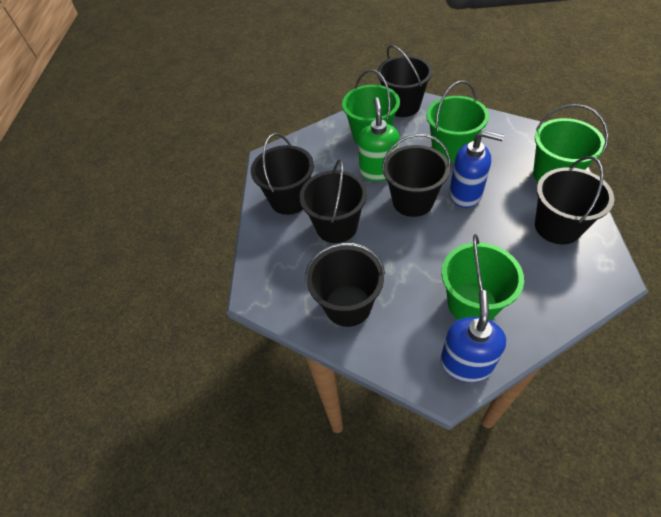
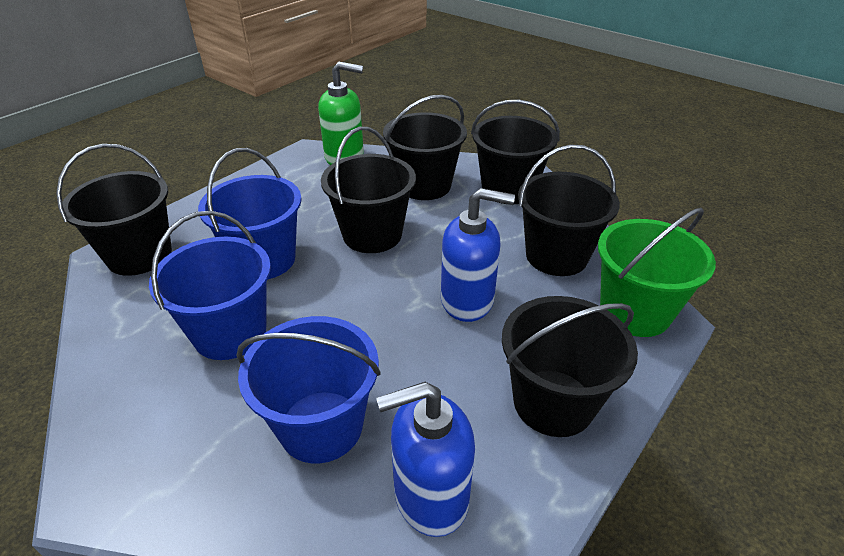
blue bucket: none = 0 -> [149,211,271,360] [198,148,301,279] [236,316,381,463] = 3
green bucket: [342,70,400,145] [427,81,489,163] [441,234,524,320] [533,104,609,182] = 4 -> [598,208,716,337] = 1

